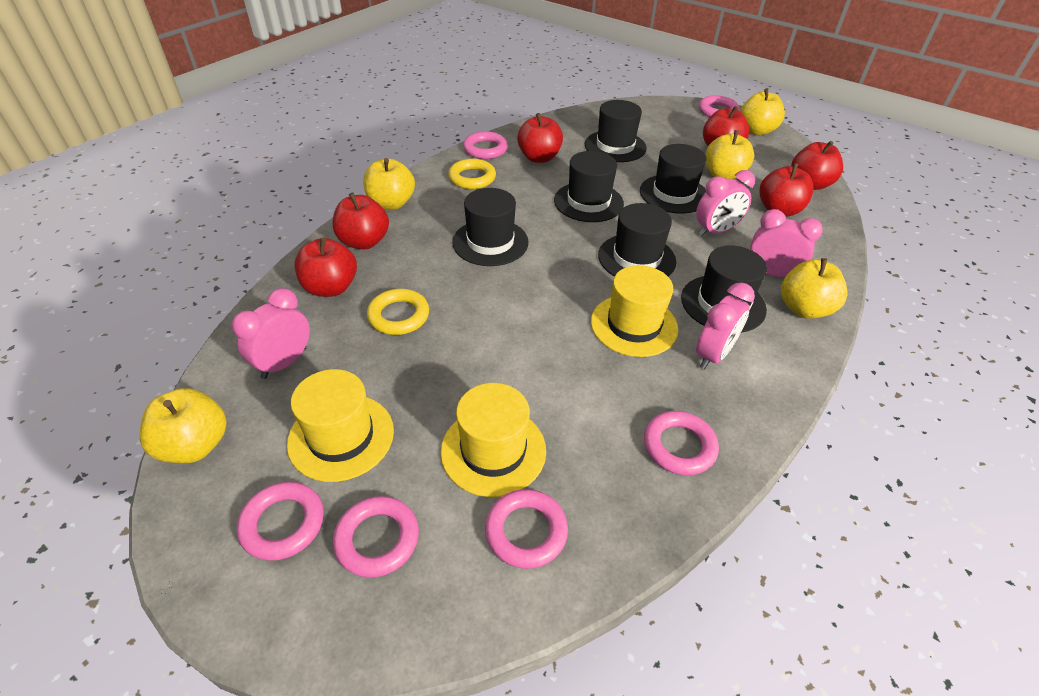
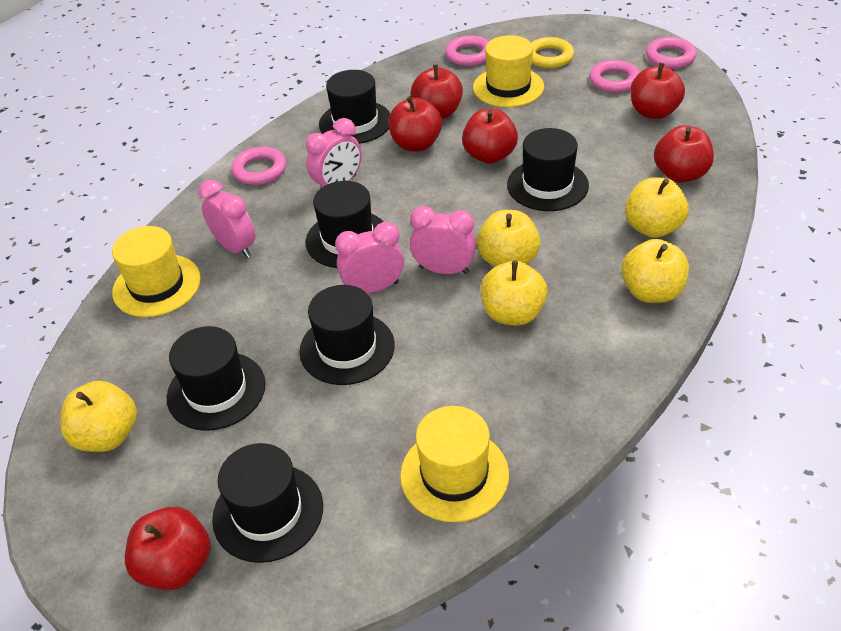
pink ring: [237,482,324,561] [333,496,419,578] [463,131,508,159] [485,489,568,569] [644,411,719,475] [699,95,740,117] = 6 -> [232,147,286,185] [445,35,489,66] [589,60,640,93] [646,37,697,68] = 4
yellow ring: [367,289,429,335] [448,159,496,189] = 2 -> [531,37,574,68] = 1

